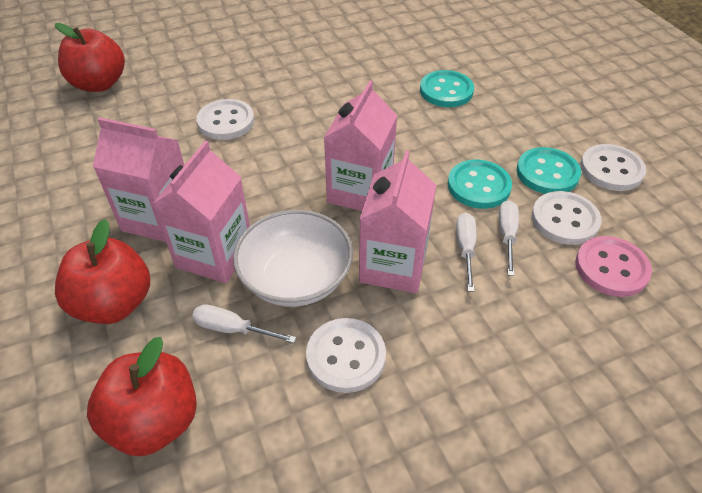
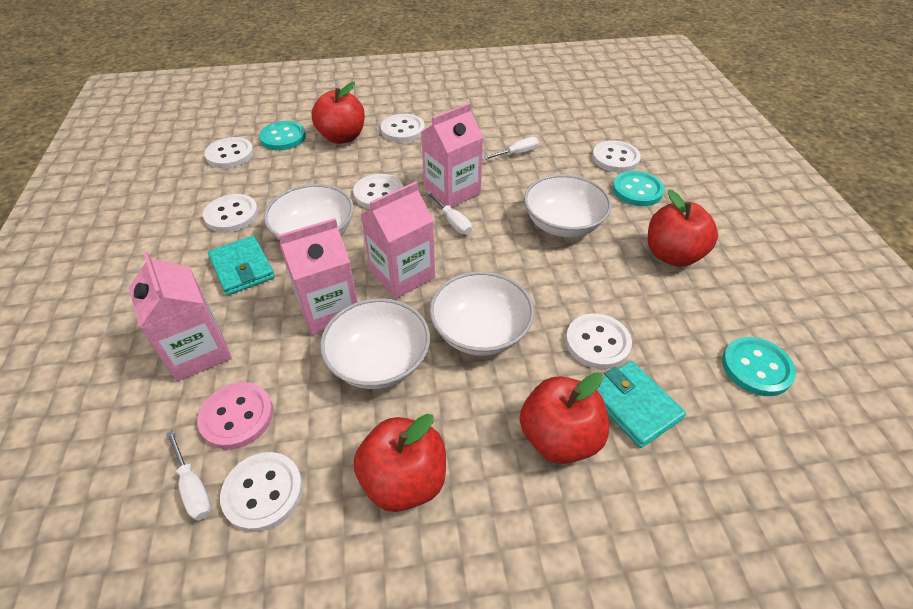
red apple: [55,23,125,92] [55,219,150,324] [87,337,197,456] = 3 -> [312,82,365,144] [354,414,446,512] [520,372,609,464] [648,190,718,267] = 4
turquoise wallet: none = 0 -> [208,235,275,296] [597,361,686,448] = 2
white bowl: [233,210,353,307] = 1 -> [264,184,354,239] [320,298,430,389] [430,272,534,356] [524,174,612,237] = 4
white button: [197,99,254,140] [306,318,386,393] [532,191,602,245] [580,144,646,191] = 4 -> [203,194,258,233] [204,137,254,169] [220,452,303,532] [353,174,403,209] [381,114,425,143] [566,314,632,369] [592,141,641,172] = 7

